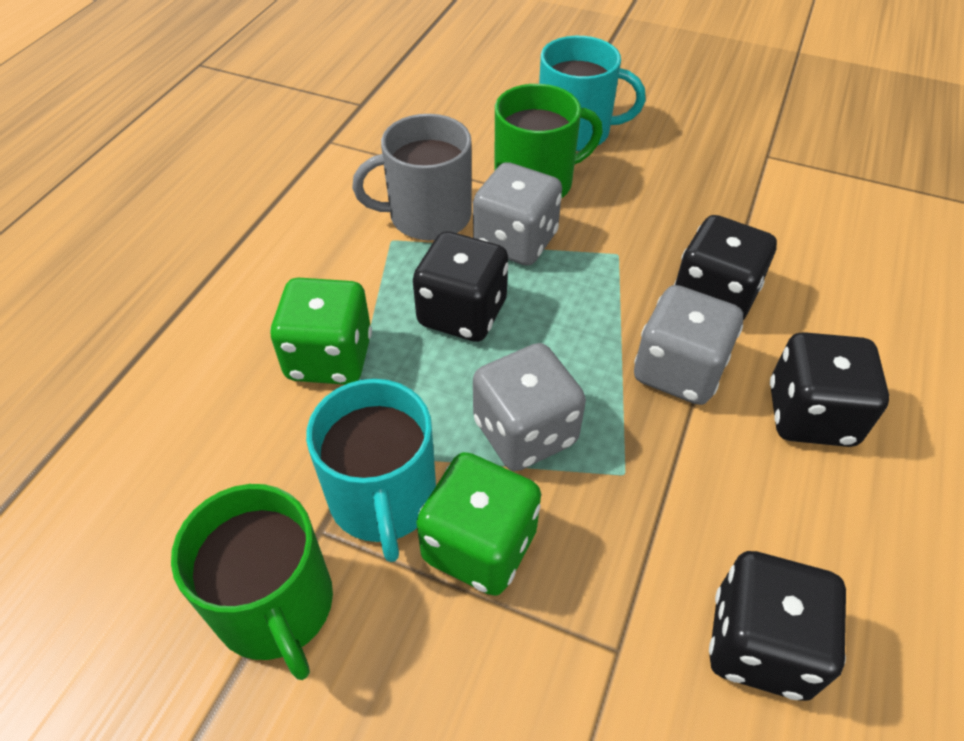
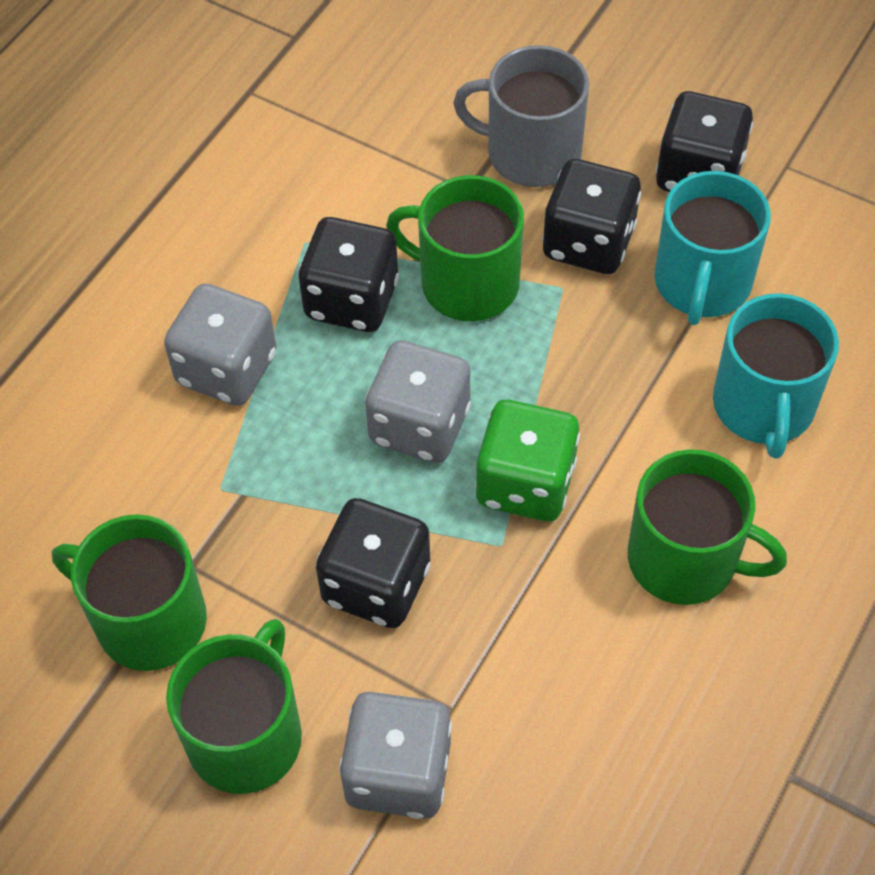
green dice: [270,278,372,385] [416,452,541,596] = 2 -> [475,400,580,522] = 1
green mug: [171,484,333,680] [495,84,603,198] = 2 -> [52,514,207,671] [166,619,302,794] [386,175,524,321] [628,449,787,605] = 4

